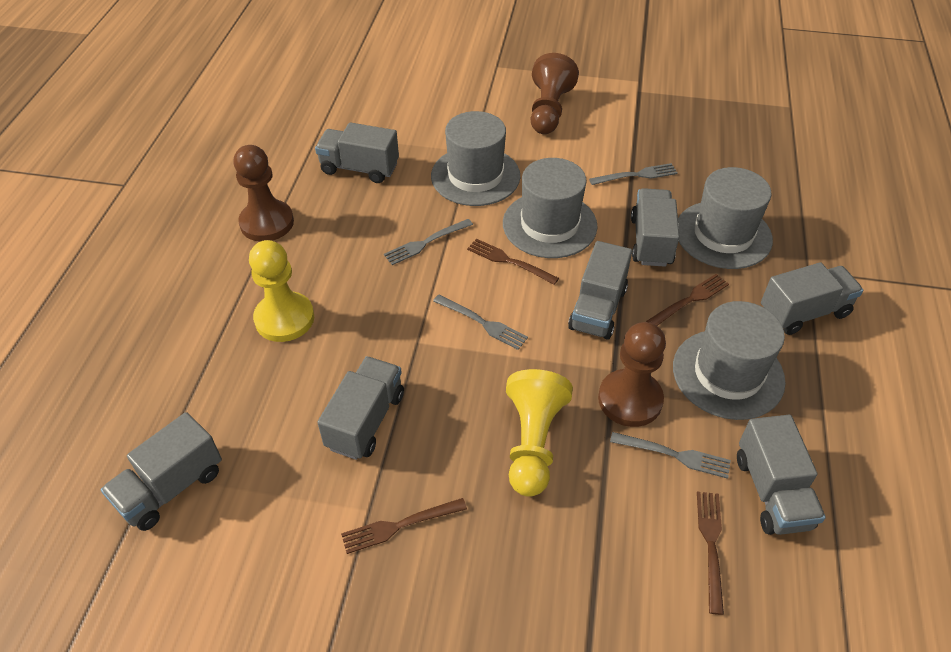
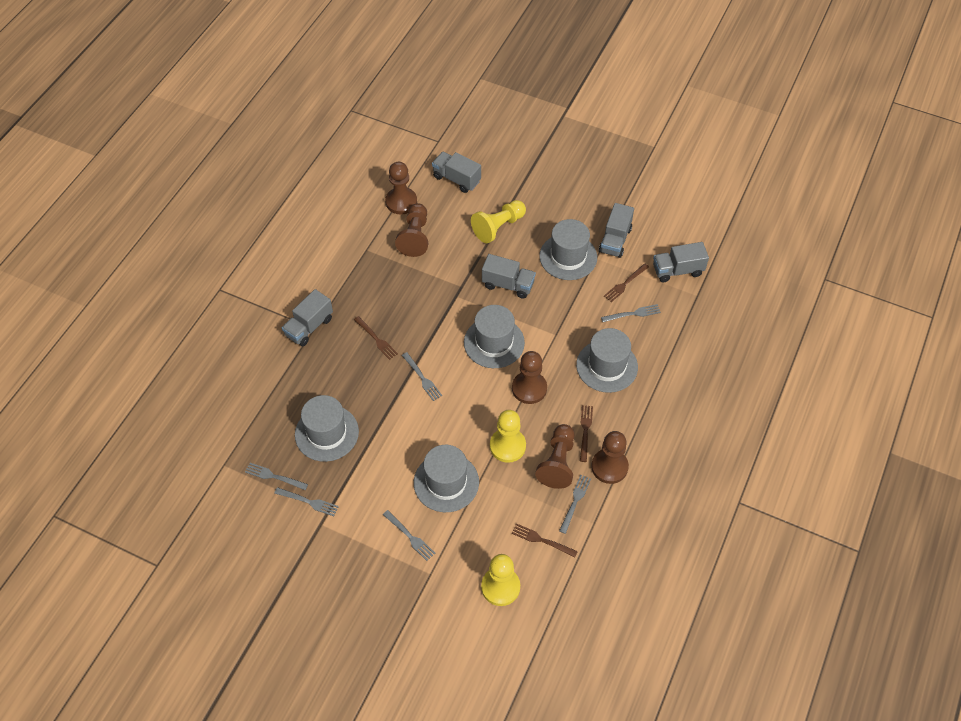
brown pawn: [233,145,294,242] [531,53,579,134] [598,322,666,427] = 3 -> [385,162,417,214] [395,203,428,257] [512,351,547,404] [535,424,575,489] [591,431,629,484] = 5
grey fork: [384,219,473,265] [433,295,528,350] [589,163,678,185] [610,432,731,479] = 4 -> [245,463,308,490] [274,487,339,516] [383,510,435,561] [402,352,442,401] [559,475,591,534] [601,304,661,322] = 6
grey hat: [431,111,520,206] [503,158,597,258] [673,301,786,420] [678,167,773,269] = 4 -> [295,395,359,462] [414,445,479,512] [464,305,525,368] [539,219,597,280] [576,328,638,393] = 5
grey truck: [100,412,222,531] [315,122,399,183] [317,356,404,460] [568,241,632,340] [631,188,680,267] [737,415,826,535] [761,262,863,335] = 7 -> [282,289,333,346] [432,151,481,193] [482,254,536,299] [599,203,634,258] [653,242,709,282] = 5
yellow pawn: [249,240,314,342] [506,369,573,497] = 2 -> [471,200,526,243] [481,554,520,606] [490,410,526,463] = 3

